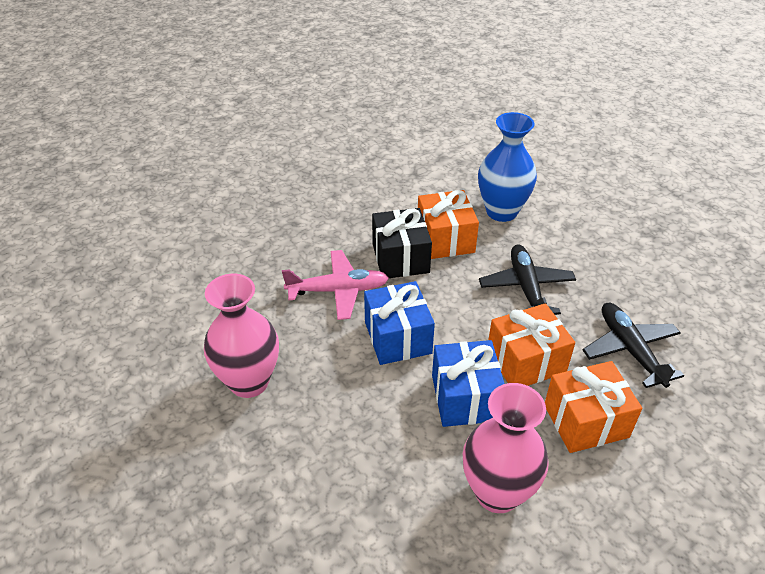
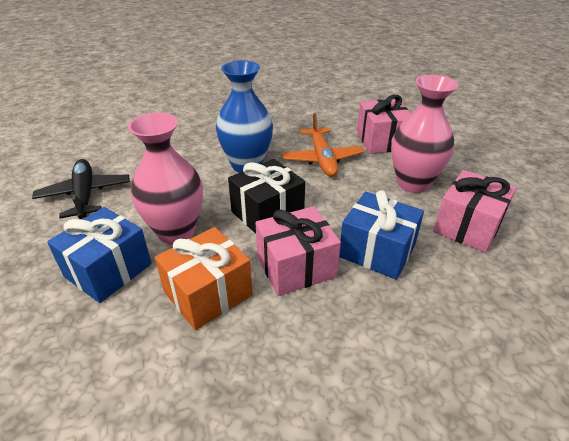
black plane: [479,244,576,315] [582,303,684,388] = 2 -> [32,159,130,219] = 1
orange gift: [418,190,479,259] [489,303,575,386] [545,361,642,453] = 3 -> [155,227,253,330] = 1
orange plane: none = 0 -> [282,113,364,177] = 1
pink gift: none = 0 -> [255,206,341,296] [357,95,411,154] [433,170,516,253] = 3
pink plane: [282,250,389,320] = 1 -> none = 0

